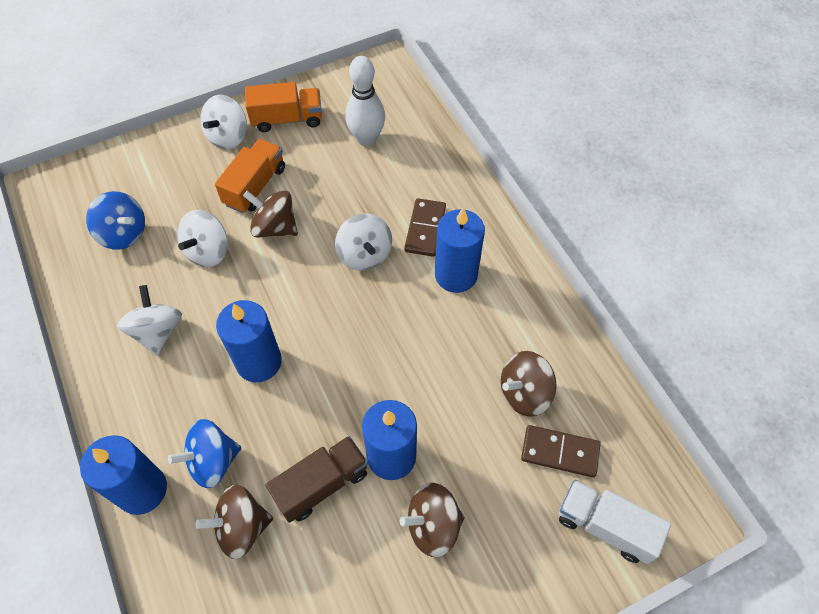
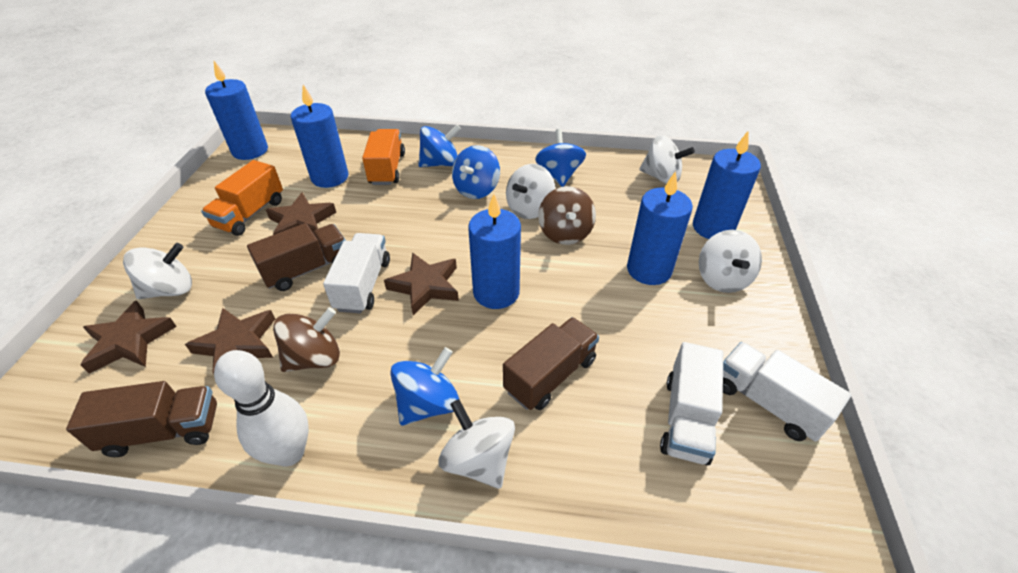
blue candle: [80,435,167,515] [216,300,282,382] [362,400,417,480] [435,207,485,293] = 4 -> [205,61,268,160] [291,85,348,188] [468,194,521,309] [627,171,693,285] [693,131,761,239] = 5
blue spinning top: [86,191,145,250] [168,419,241,488] = 2 -> [391,347,460,426] [418,125,461,167] [452,145,500,199] [535,129,586,187] = 4
brown domino: [404,198,446,257] [521,425,600,478] = 2 -> none = 0
brown spinning top: [196,484,273,559] [243,190,298,238] [400,483,465,557] [501,351,557,416] = 4 -> [273,307,340,372] [538,186,596,245] = 2
brown star: none = 0 -> [80,300,177,373] [185,308,275,374] [266,192,336,235] [384,252,459,315] = 4
brown truck: [265,436,368,523] = 1 -> [66,381,217,457] [247,223,346,291] [503,317,599,410] = 3
white spinning top: [117,285,182,356] [177,210,228,267] [200,95,247,149] [335,214,392,270] = 4 -> [123,243,192,299] [439,399,515,489] [506,164,555,219] [640,135,695,184] [699,230,762,293] = 5
white truck: [559,480,671,564] = 1 -> [323,233,390,313] [660,342,723,466] [723,342,851,442] = 3

